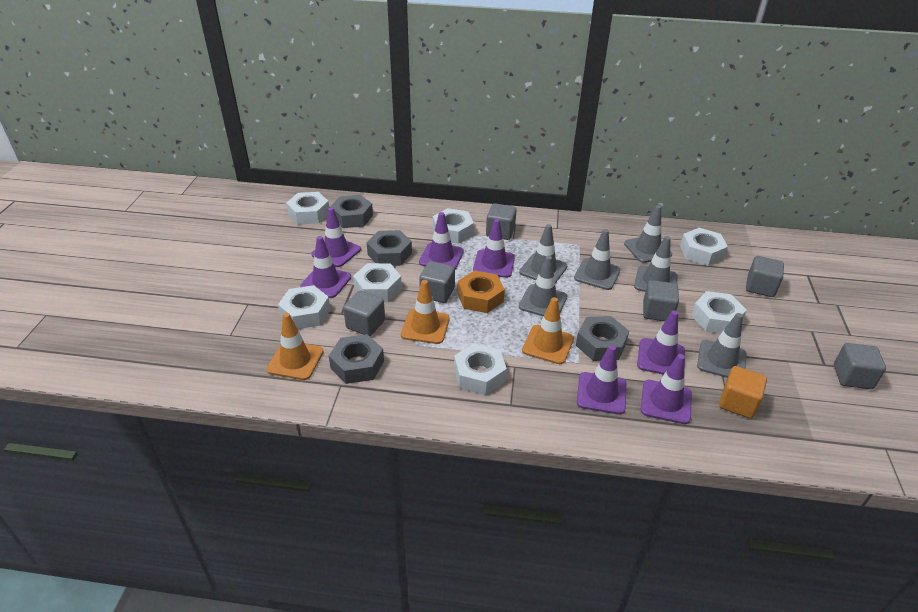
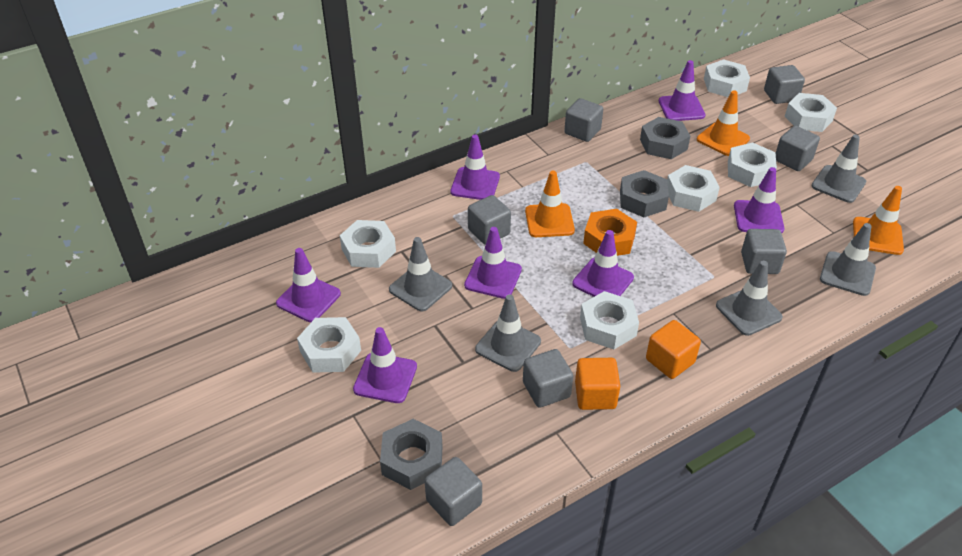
grey cube: [343,291,385,336] [419,261,455,303] [486,203,517,240] [643,280,679,321] [746,256,784,297] [834,343,886,389] = 6 -> [425,457,482,526] [468,195,511,245] [523,349,573,408] [564,98,603,142] [741,229,787,274] [764,65,805,104] [776,126,820,171] = 7
grey nut: [329,334,384,384] [330,195,373,228] [367,230,412,266] [576,316,629,361] = 4 -> [380,419,442,490] [620,170,669,217] [640,117,690,159] = 3
grey traffic cone: [519,224,567,283] [519,256,567,316] [574,229,620,290] [624,205,672,263] [634,236,677,292] [697,313,747,378] = 6 -> [389,237,452,311] [475,295,541,372] [716,261,783,336] [811,134,866,203] [820,223,876,296] = 5
orange cube: [719,366,767,419] = 1 -> [575,358,620,410] [646,320,701,379] = 2

